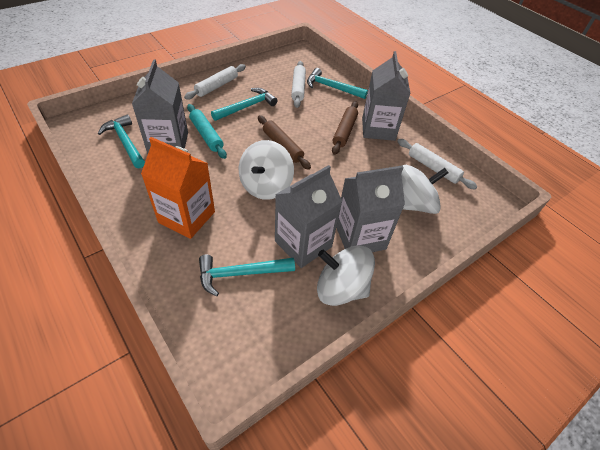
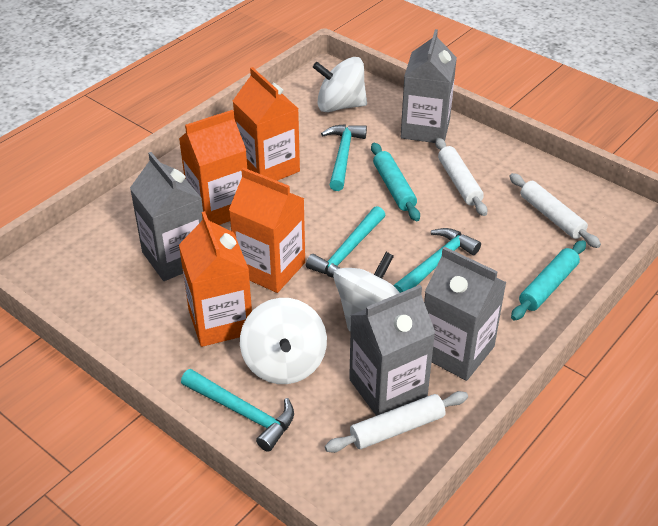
brown rolling pin: [258,115,311,170] [332,101,358,155] = 2 -> none = 0
orange carton: [141,137,215,239] = 1 -> [179,110,247,225] [179,211,252,347] [229,167,305,293] [233,67,300,181] = 4
turquoise rolling pin: [187,104,227,159] = 1 -> [371,143,420,222] [511,240,586,320] = 2

